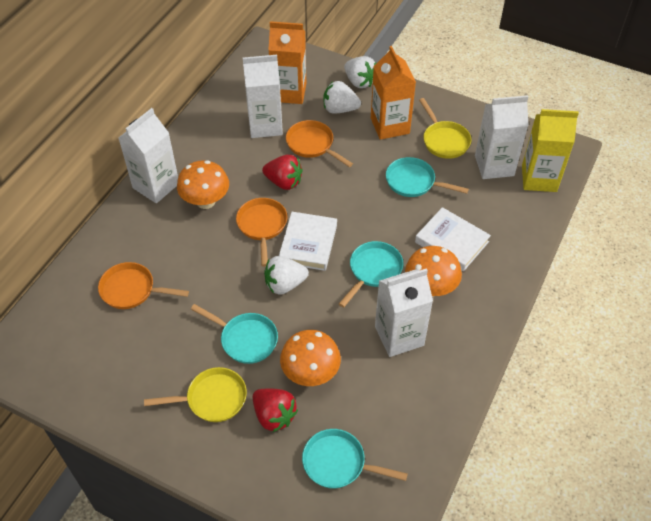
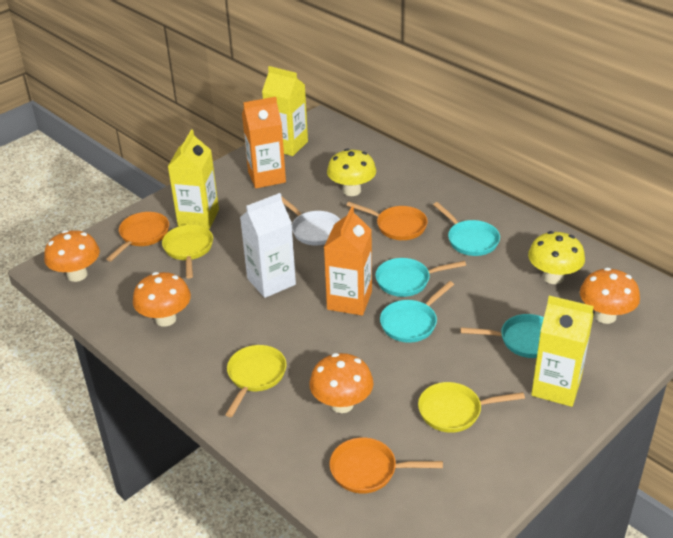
orange mushroom: [177,160,229,209] [280,330,341,386] [405,246,462,297] = 3 -> [44,230,100,282] [133,272,191,327] [309,353,374,413] [580,268,640,324] = 4
red strawberry: [253,389,298,432] [262,155,303,190] = 2 -> none = 0
white book: [279,212,337,271] [415,207,491,271] = 2 -> none = 0
white carton: [119,108,178,203] [243,55,283,138] [375,268,433,357] [475,95,529,179] = 4 -> [240,193,296,298] = 1
white pan: none = 0 -> [281,196,340,245] = 1
white strawberry: [264,256,309,295] [323,81,361,114] [344,56,376,88] = 3 -> none = 0
yellow carton: [522,109,579,192] = 1 -> [168,130,219,229] [262,66,308,156] [531,296,594,407] = 3
yellow mushroom: none = 0 -> [327,149,376,196] [528,231,585,284] = 2
yellow pan: [144,367,247,422] [419,98,471,159] = 2 -> [162,225,213,279] [225,345,287,417] [418,382,525,433] = 3

